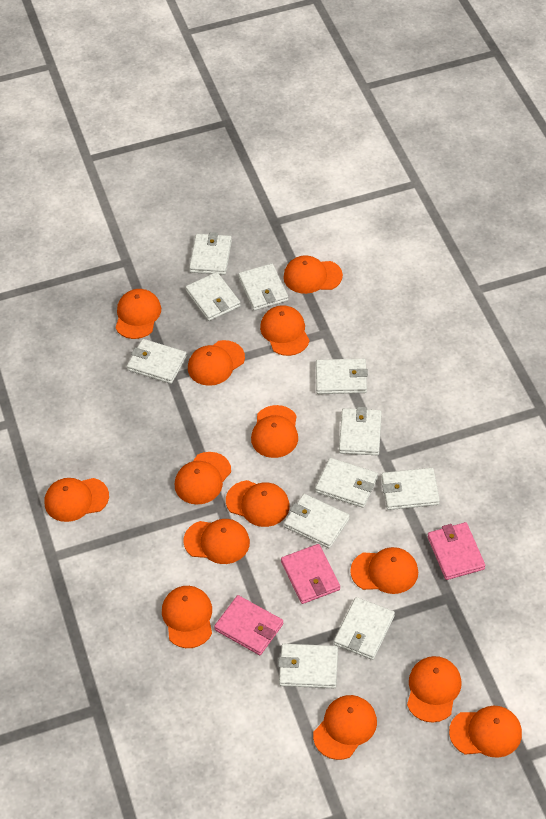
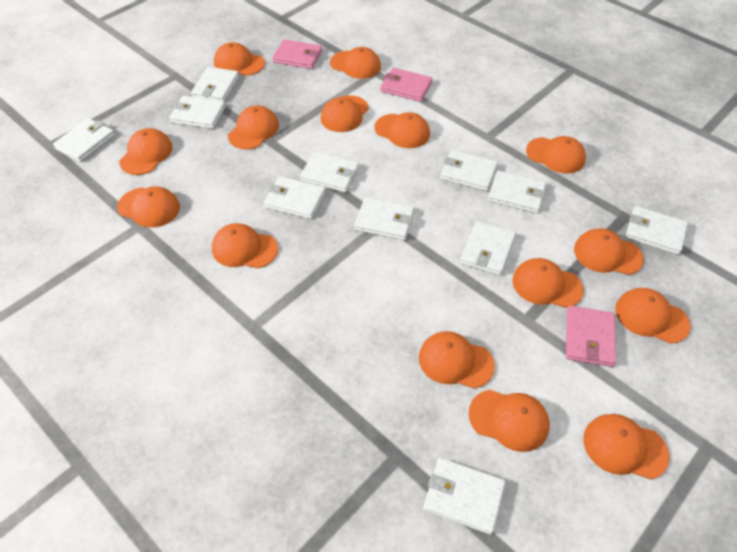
orange cap: [45,478,109,522] [115,289,161,339] [162,586,212,648] [175,452,231,505] [183,519,250,564] [188,340,245,386] [226,480,290,527] [251,405,298,458] [260,305,310,356] [283,255,343,294] [313,695,377,760] [350,547,418,594] [407,656,462,723] [449,706,522,758] = 14 -> [117,186,180,228] [119,128,173,175] [212,223,278,268] [214,42,265,76] [228,106,279,150] [321,95,369,132] [330,47,381,79] [374,112,430,148] [419,331,495,389] [468,390,550,452] [512,258,583,308] [526,136,586,174] [574,228,644,275] [583,414,670,479] [615,288,691,344] = 15

